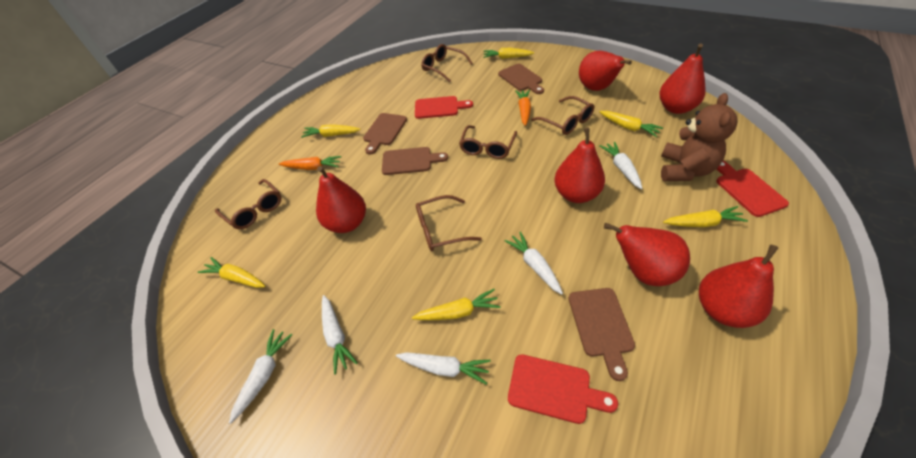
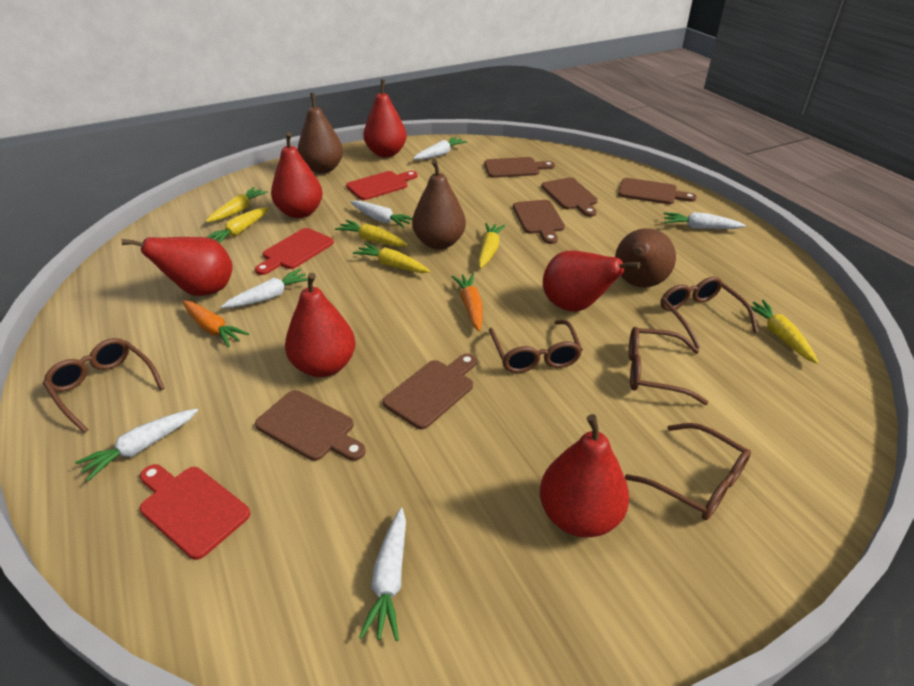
brown cutting board: [363,113,407,154] [382,147,448,175] [498,64,544,94] [569,288,635,381] = 4 -> [255,390,366,461] [383,354,477,430] [484,157,555,178] [513,200,565,244] [541,177,598,217] [618,178,697,204] = 6
brown pear: none = 0 -> [297,93,343,173] [412,159,466,249] [615,228,676,287] = 3
brown teddy bear: [661,93,737,181] = 1 -> none = 0
white carrot: [229,329,292,424] [322,295,357,375] [396,352,491,385] [504,232,563,295] [600,142,642,189] = 5 -> [75,409,198,481] [221,269,308,308] [351,200,413,228] [359,508,406,641] [413,137,467,160] [663,212,746,229] = 6

